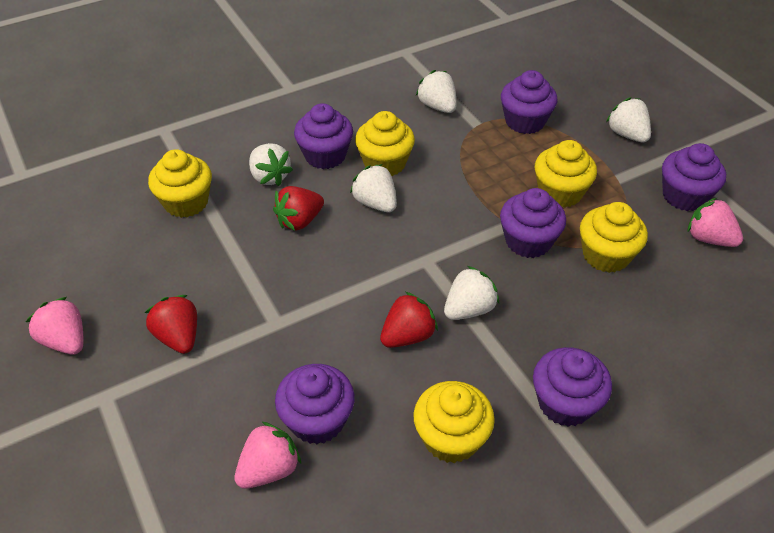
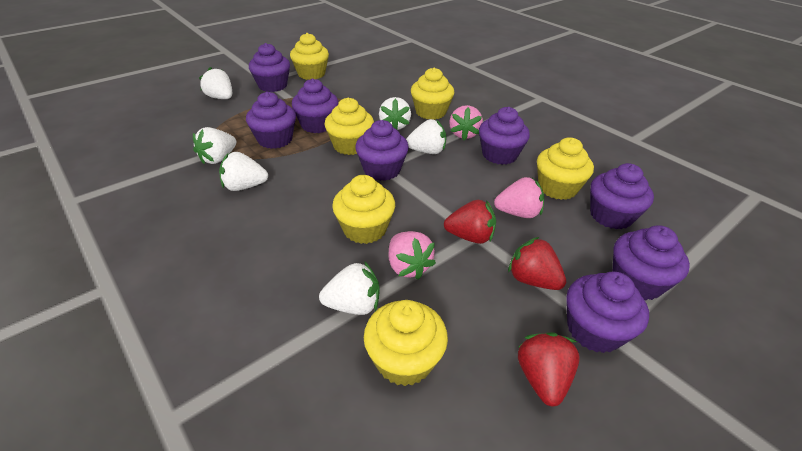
purple cupcake: [275,364,355,444] [294,103,353,169] [500,188,566,258] [501,70,557,134] [533,347,612,427] [662,143,726,211] = 6 -> [246,92,296,149] [249,43,290,92] [292,78,338,133] [355,120,409,181] [479,107,530,165] [566,272,649,353] [590,163,654,230] [613,225,690,300] = 8
white strawberry: [249,143,293,186] [350,164,397,212] [416,70,457,113] [444,266,499,320] [606,97,651,142] = 5 -> [193,127,236,164] [199,67,232,99] [219,152,268,191] [319,261,380,315] [379,97,411,130] [406,119,446,154] = 6
yellow cupcake: [148,149,212,218] [355,111,415,176] [413,381,495,463] [535,140,597,208] [580,202,648,273] = 5 -> [290,33,329,80] [324,98,374,155] [332,175,395,244] [364,300,448,386] [411,67,454,120] [537,137,594,200] = 6

